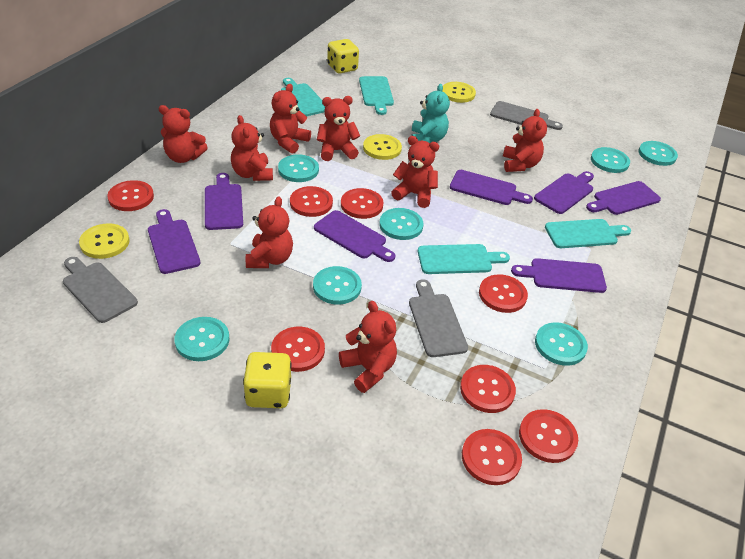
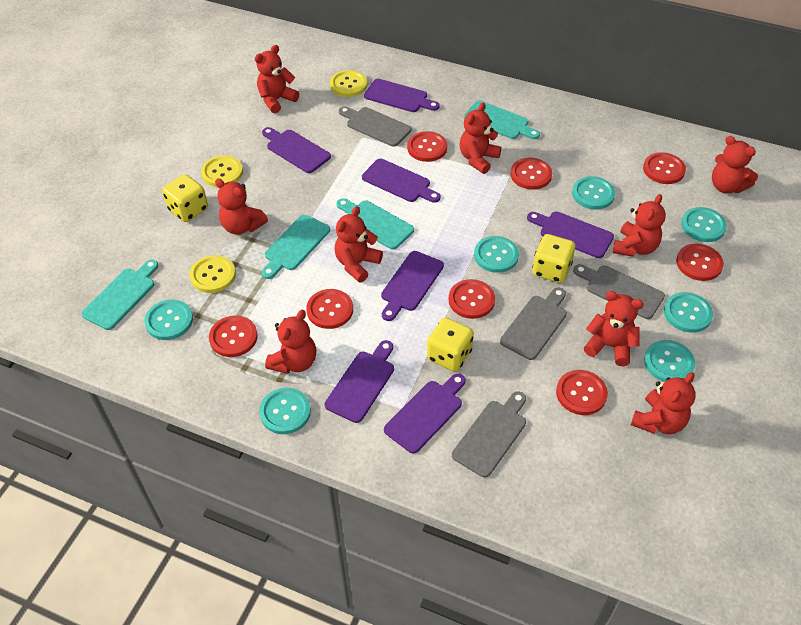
grey cutting board: [63,257,138,323] [409,279,468,357] [490,101,563,130] = 3 -> [339,106,411,147] [452,391,526,478] [500,288,567,360] [573,264,665,319] = 4
red teddy bear: [159,105,208,163] [231,115,273,181] [246,196,293,268] [270,84,311,154] [317,96,360,161] [339,301,397,393] [391,136,439,208] [503,109,547,172] = 8 -> [215,178,268,235] [255,45,300,113] [265,310,316,374] [334,206,383,283] [460,102,501,174] [584,291,644,367] [613,194,666,257] [631,372,696,434] [712,136,758,193] = 9
turquoise teddy bear: [411,84,450,143] = 1 -> none = 0
yellow dice: [243,352,292,408] [327,39,359,74] = 2 -> [162,174,208,222] [427,317,474,372] [532,234,575,283] = 3

